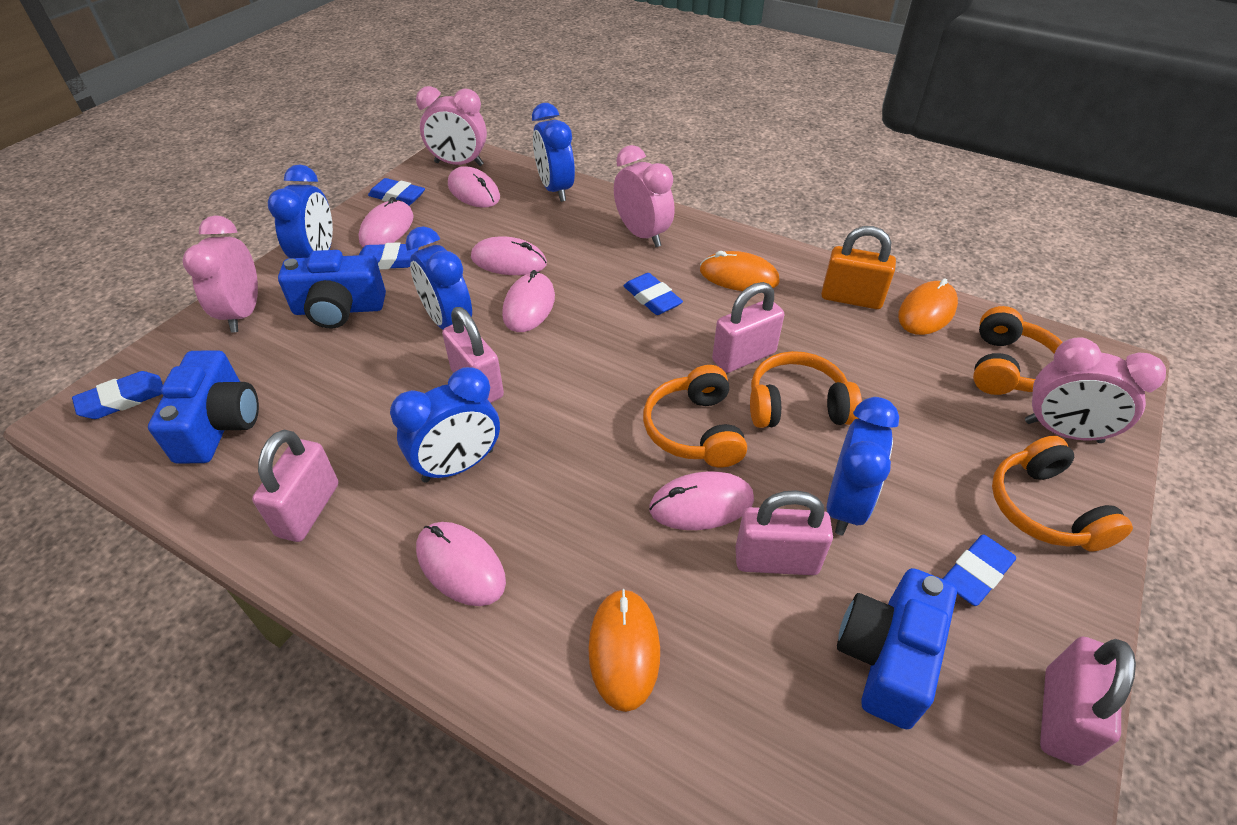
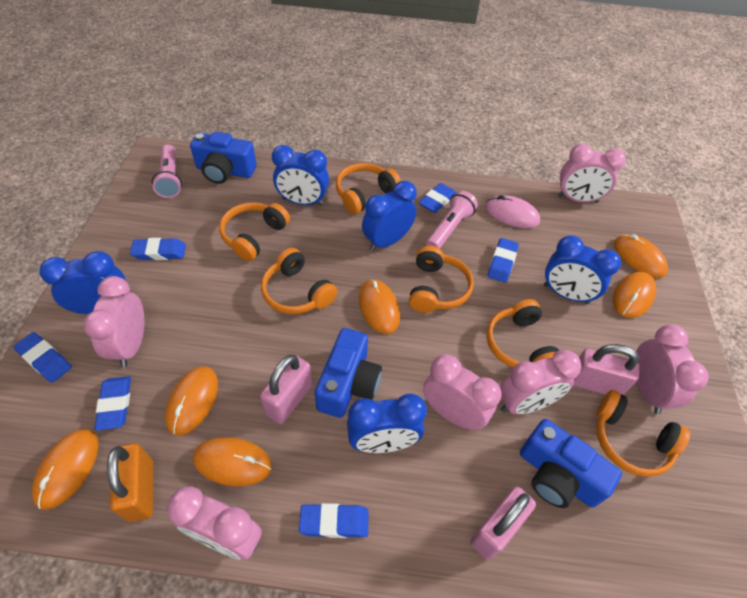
blue eraser: [72,371,163,419] [359,242,419,270] [368,178,425,206] [623,273,683,315] [943,535,1016,606] = 5 -> [14,332,72,383] [95,376,131,431] [130,238,186,260] [299,503,368,538] [419,183,456,213] [488,238,519,283] = 6
orange headphones: [643,365,747,467] [750,351,862,428] [973,306,1062,395] [992,436,1133,552] = 4 -> [219,202,290,262] [261,248,337,314] [336,163,401,214] [409,245,474,313] [486,299,559,368] [596,390,690,477] = 6
orange mouse: [588,589,660,712] [700,251,780,291] [898,278,958,335] = 3 -> [32,429,99,510] [165,366,218,436] [193,437,272,486] [359,279,400,334] [613,272,656,318] [614,234,668,278] = 6
pink clock: [182,215,258,332] [416,86,487,166] [614,145,675,247] [1025,337,1166,443] = 4 -> [83,276,144,367] [167,487,262,560] [423,354,501,430] [500,350,582,414] [557,144,626,203] [636,324,709,414] = 6
pink flashlight: none = 0 -> [152,144,182,198] [426,191,478,249] = 2
pink mouse: [358,197,414,247] [416,522,506,606] [448,166,500,208] [471,236,547,275] [502,270,555,332] [649,471,754,530] = 6 -> [485,195,540,228] = 1
pink padlock: [252,430,338,542] [442,307,504,403] [712,282,784,373] [735,490,833,575] [1040,637,1136,766] = 5 -> [260,355,312,424] [470,487,536,560] [573,344,639,395] = 3

